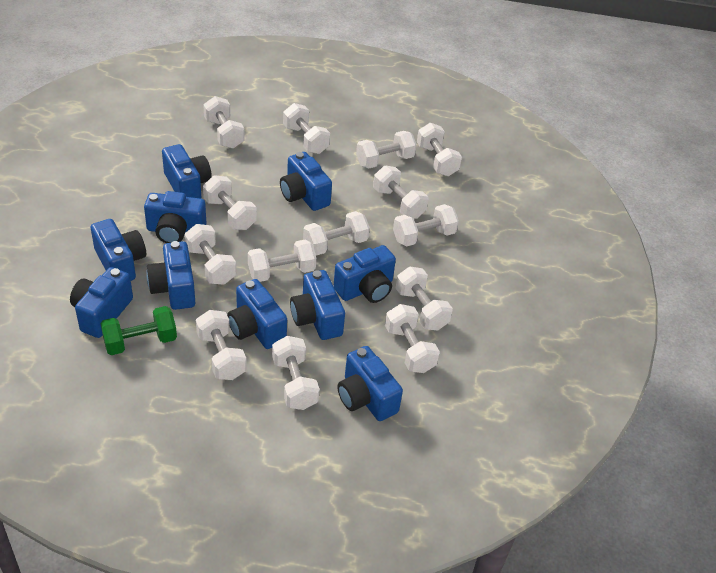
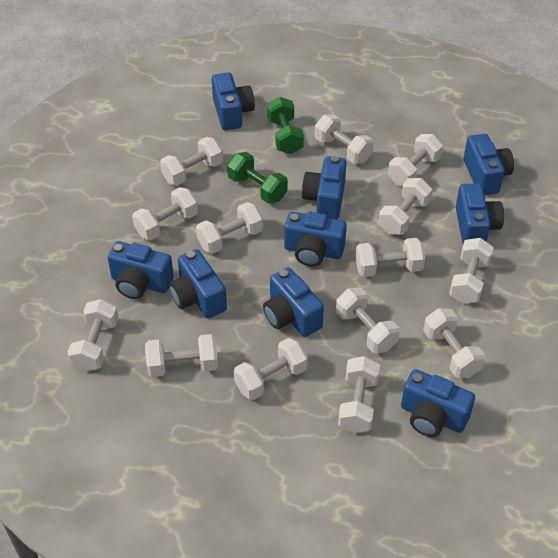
blue camera: [70,267,133,338] [91,219,146,281] [144,191,207,243] [146,241,195,310] [162,144,212,199] [227,279,287,349] [280,152,332,211] [290,270,345,340] [333,245,396,303] [337,346,403,421] = 10 -> [108,241,174,299] [169,249,227,318] [212,72,255,130] [263,267,324,337] [284,212,347,267] [302,156,346,219] [401,369,475,437] [456,183,504,244] [463,134,514,195] = 9
green dumbbell: [100,306,177,355] = 1 -> [227,152,288,204] [267,97,304,154] = 2

